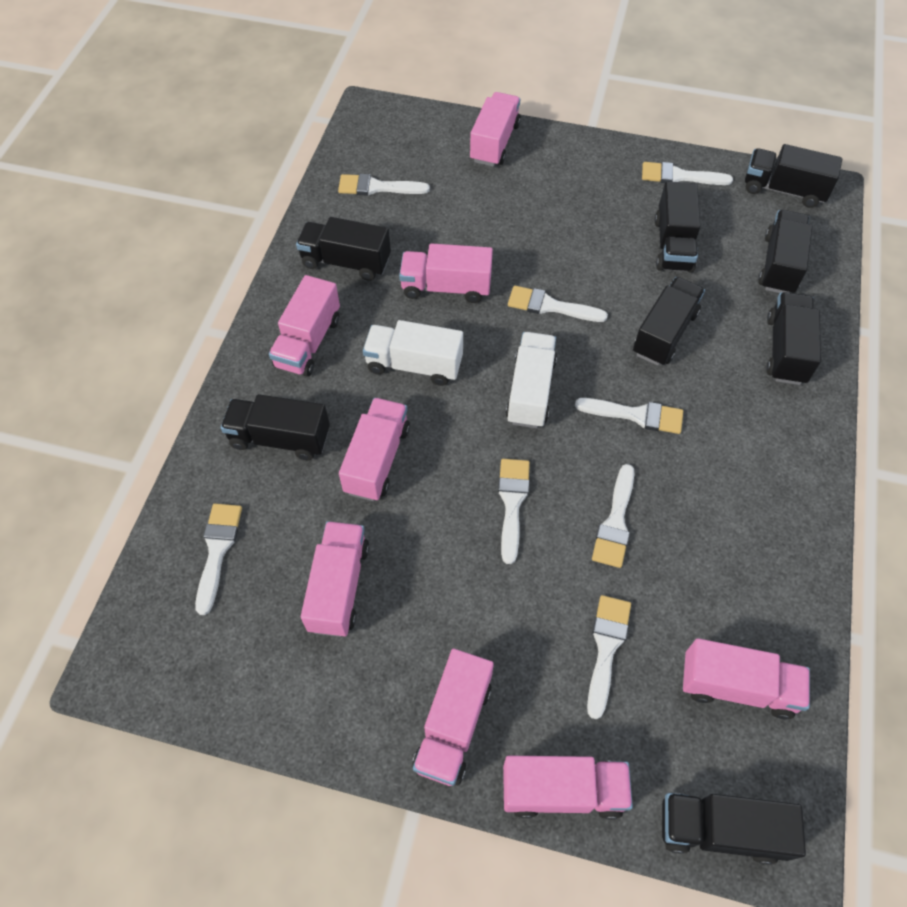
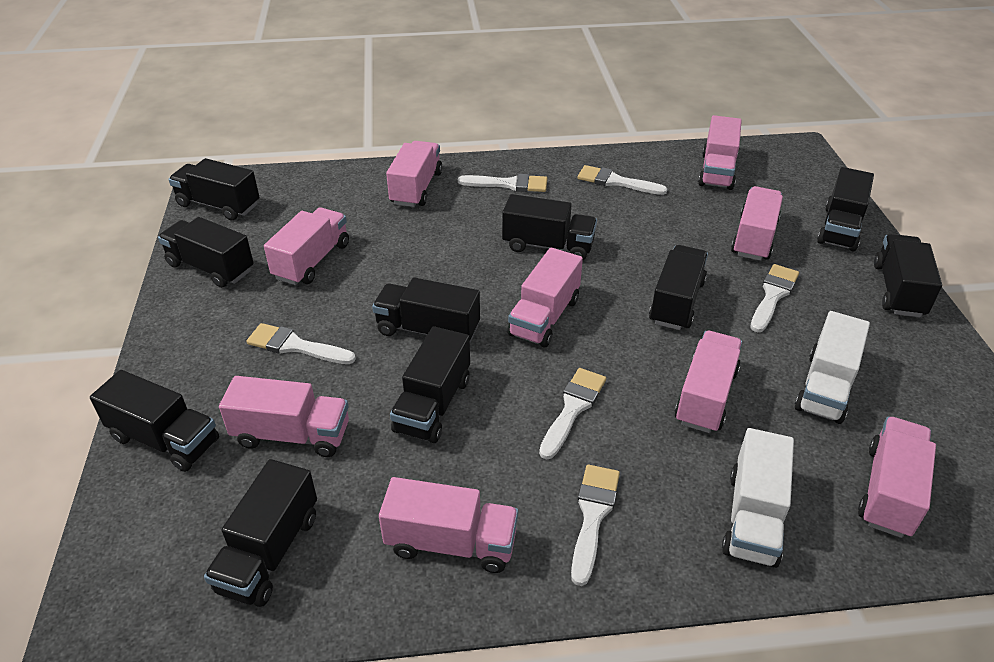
black truck: [221,394,330,460] [296,217,391,281] [633,277,705,366] [655,181,700,273] [662,793,806,865] [745,144,842,208] [758,210,812,293] [766,292,821,385] = 8 -> [90,370,219,472] [158,217,254,288] [169,158,259,220] [204,459,317,607] [372,277,480,342] [390,326,470,443] [502,194,597,260] [649,245,708,330] [817,167,874,252] [874,234,942,317] = 10
pink truck: [269,275,340,377] [301,521,369,637] [339,398,410,501] [399,243,493,303] [412,649,494,786] [470,92,521,167] [503,756,633,819] [683,638,810,719] = 8 -> [219,376,349,457] [264,207,349,285] [379,477,518,573] [386,141,442,207] [507,248,583,347] [674,331,742,433] [698,115,742,190] [731,186,783,261] [858,416,936,538] = 9
white brush: [195,504,242,615] [338,174,430,196] [498,459,530,564] [508,286,608,322] [575,398,683,434] [587,595,631,719] [592,464,634,568] [642,162,733,185] = 8 -> [246,323,356,364] [458,174,547,192] [539,368,606,460] [571,465,620,586] [577,165,667,195] [750,264,799,332] = 6

